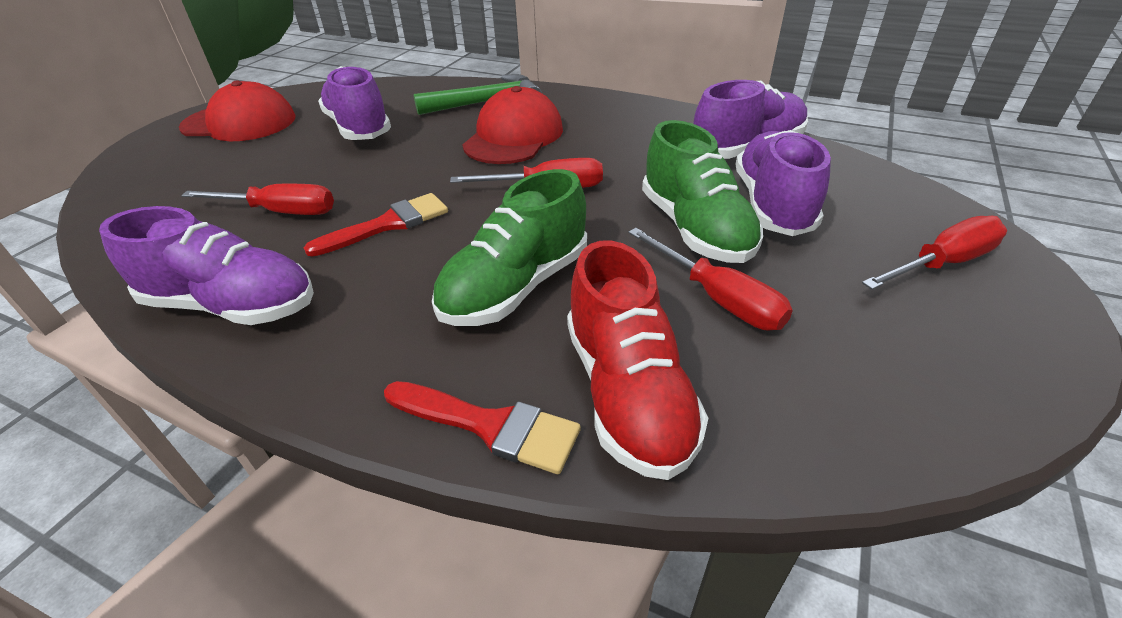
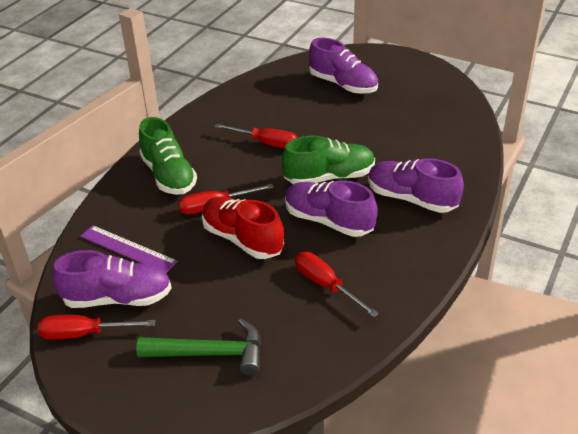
purple ruler: none = 0 -> [80,225,178,273] = 1
red brush: [304,193,448,257] [384,381,581,474] = 2 -> none = 0
red cap: [179,80,295,141] [462,86,563,164] = 2 -> none = 0

